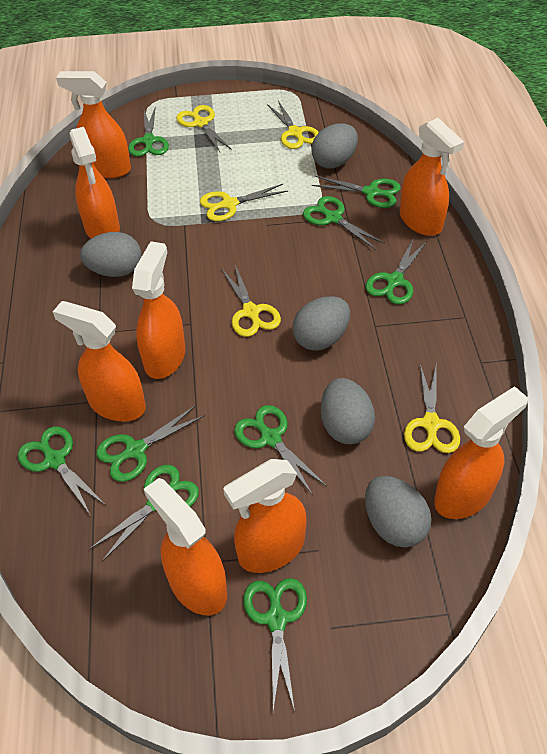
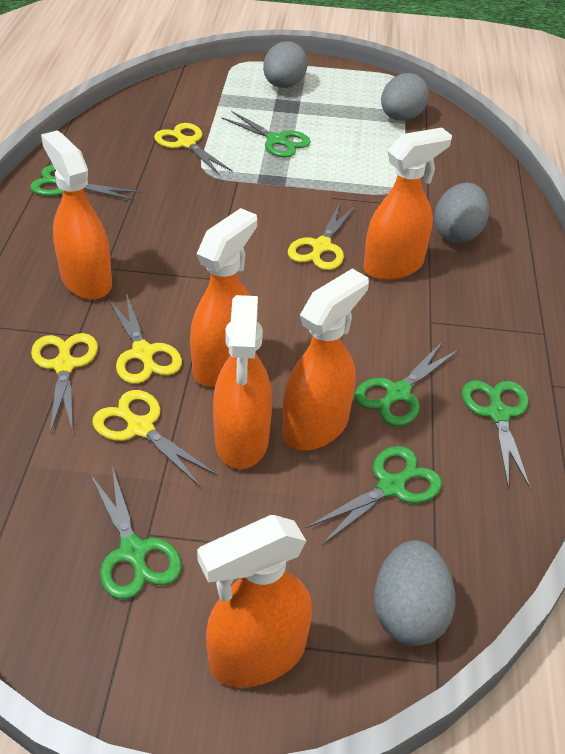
green scissors: [18,426,106,516] [89,465,199,562] [96,405,205,482] [128,106,169,157] [234,405,326,495] [243,578,307,712] [303,196,385,250] [312,176,401,208] [366,238,427,304] = 9 -> [30,165,141,200] [90,466,182,599] [222,111,311,157] [306,446,442,546] [354,341,459,426] [462,380,531,489] = 6
grey egg: [80,232,141,277] [293,296,350,351] [311,123,358,169] [321,378,375,444] [365,476,431,547] = 5 -> [263,41,308,88] [374,540,455,646] [381,73,429,121] [434,183,489,243] = 4
orange spray bottle: [53,301,146,421] [56,71,131,178] [70,127,120,239] [132,241,185,379] [144,478,227,615] [223,459,306,573] [400,118,464,236] [434,386,528,519] = 8 -> [41,130,112,300] [190,208,257,387] [197,515,312,687] [213,295,272,469] [282,269,369,450] [363,128,452,280] = 6

